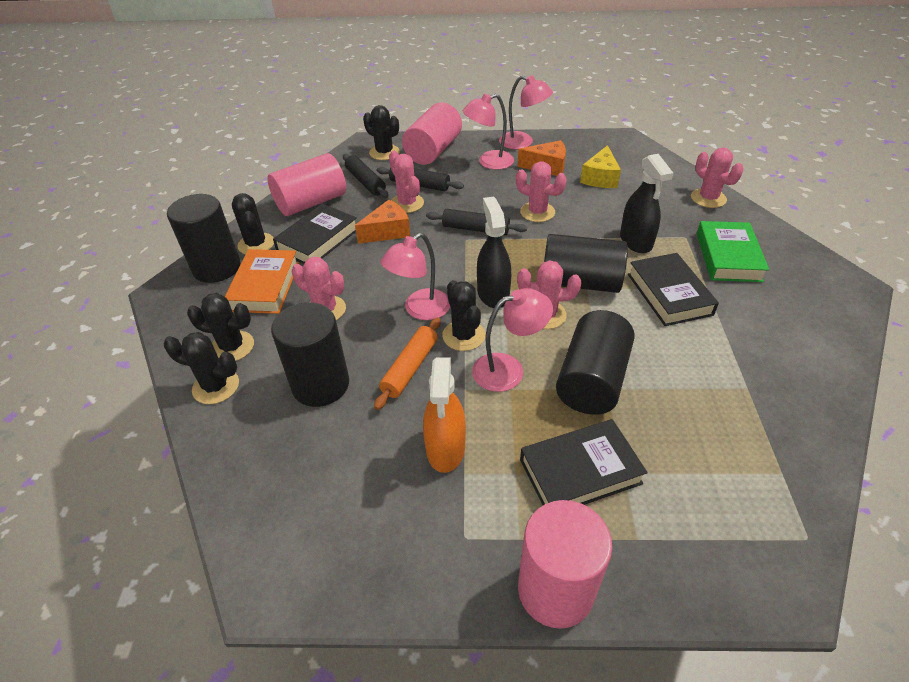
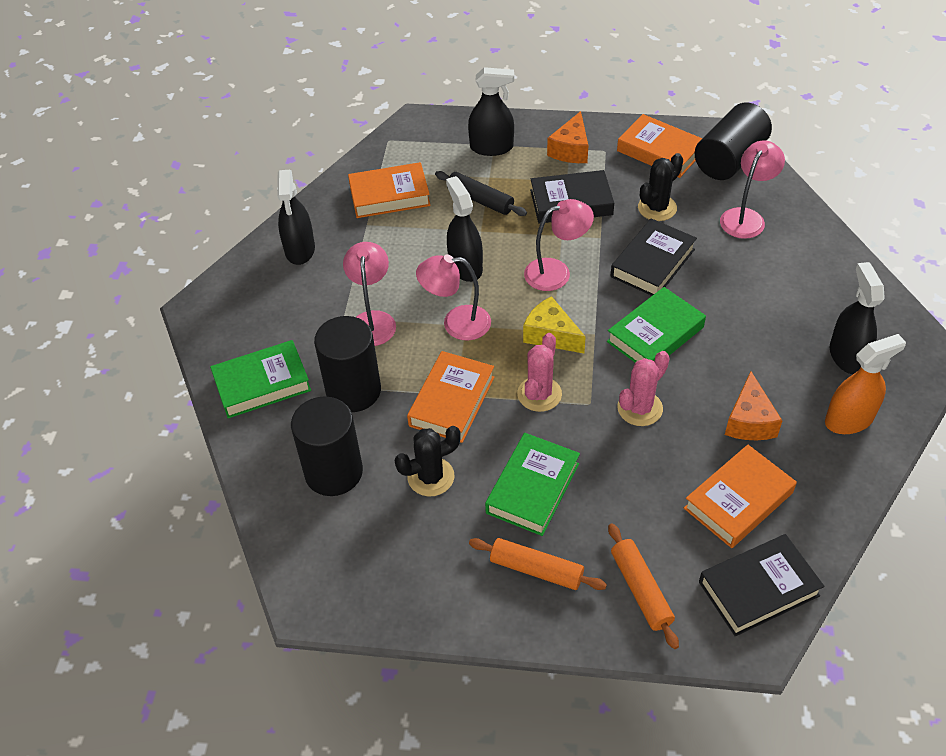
black cactus: [164,332,239,404] [187,293,254,361] [232,193,274,254] [363,105,400,160] [442,280,485,351] = 5 -> [394,426,461,496] [638,153,683,221] = 2
black cylinder: [167,194,241,283] [271,302,349,407] [544,234,628,293] [556,310,635,415] = 4 -> [291,396,363,496] [314,316,381,412] [695,103,772,180] = 3
black rolling pin: [343,154,389,198] [376,167,464,191] [426,209,527,235] = 3 -> [435,171,527,216] = 1
black spray bottle: [477,197,511,308] [620,154,673,253] = 2 -> [277,170,315,265] [446,176,483,282] [468,67,514,156] [830,262,885,374] = 4
green book: [697,221,769,282] = 1 -> [210,340,311,418] [485,433,580,536] [607,287,706,362] = 3
orange book: [225,249,299,314] = 1 -> [348,162,431,218] [407,351,495,443] [617,114,702,178] [684,445,797,548] = 4
orange rolling pin: [374,317,440,410] = 1 -> [469,538,607,590] [608,524,679,649] = 2
pink cactus: [292,257,346,320] [389,151,424,213] [516,161,567,222] [517,260,582,329] [691,148,744,208] = 5 -> [517,333,562,412] [617,351,670,426] = 2
pink cylinder: [267,153,346,216] [402,102,462,165] [518,500,612,629] = 3 -> none = 0

